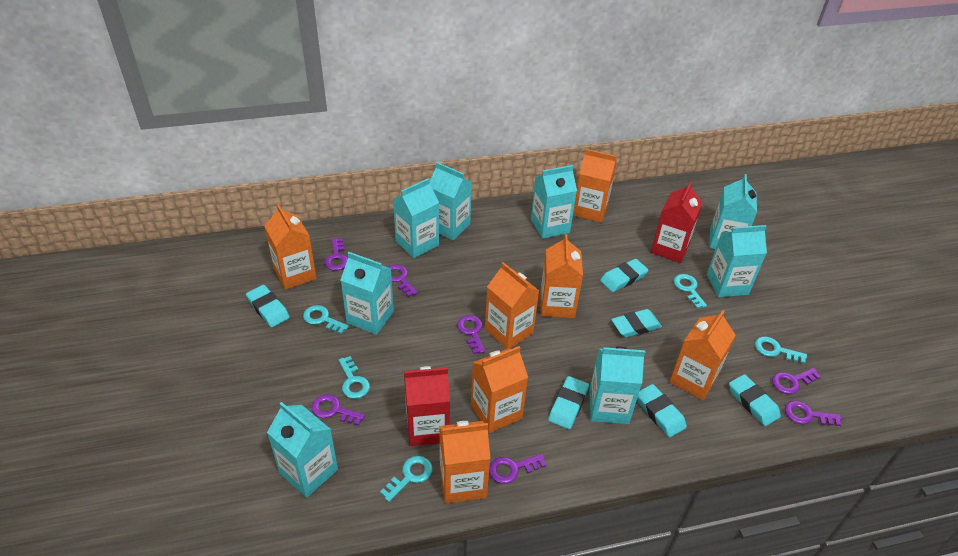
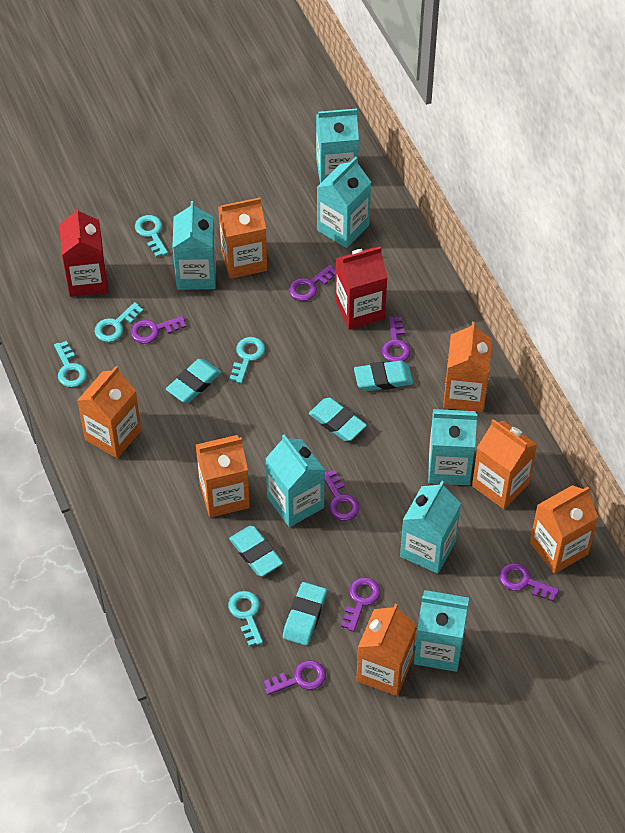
turquoise carton: [267,402,338,498] [341,252,394,335] [393,178,439,258] [430,162,472,241] [531,165,577,239] [589,347,645,424] [707,225,767,297] [709,174,757,249] = 8 -> [173,201,216,290] [265,435,325,527] [316,108,359,184] [317,157,371,248] [400,481,461,574] [414,590,469,672] [428,409,477,485] = 7
turquoise eraser: [246,285,290,327] [548,376,589,429] [600,259,648,292] [611,309,662,338] [637,384,687,437] [729,374,781,426] = 6 -> [166,359,221,403] [229,526,283,576] [283,582,327,646] [309,398,367,441] [354,361,413,391] = 5

